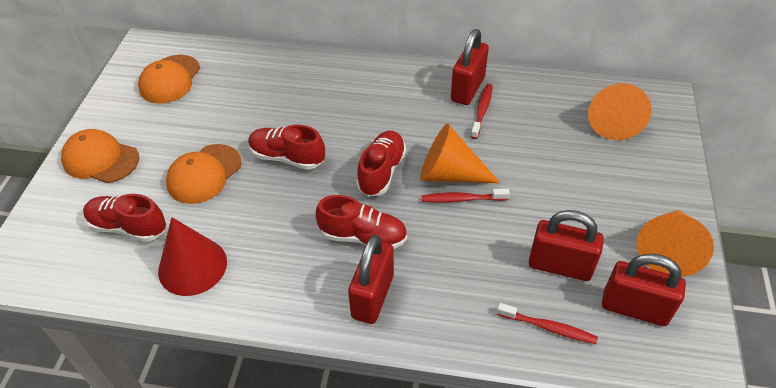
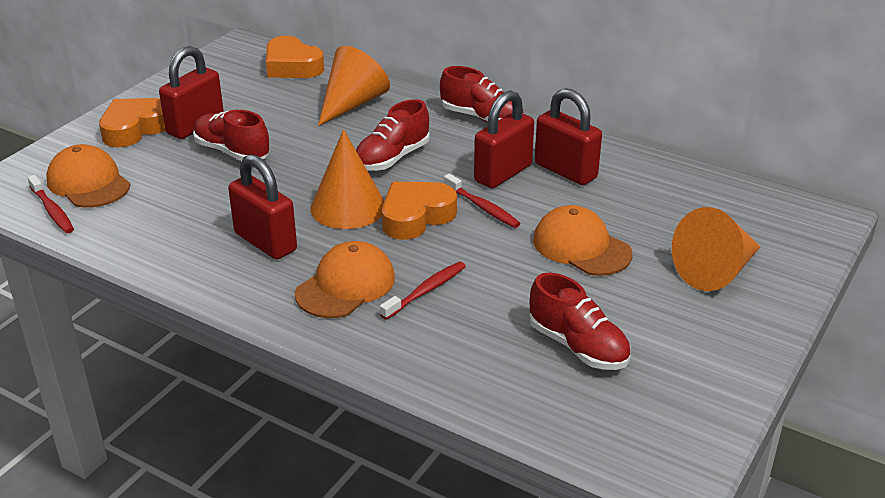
orange heart: none = 0 -> [99,98,166,147] [266,36,324,78] [382,182,457,240] = 3
red cone: [158,217,227,296] = 1 -> none = 0

